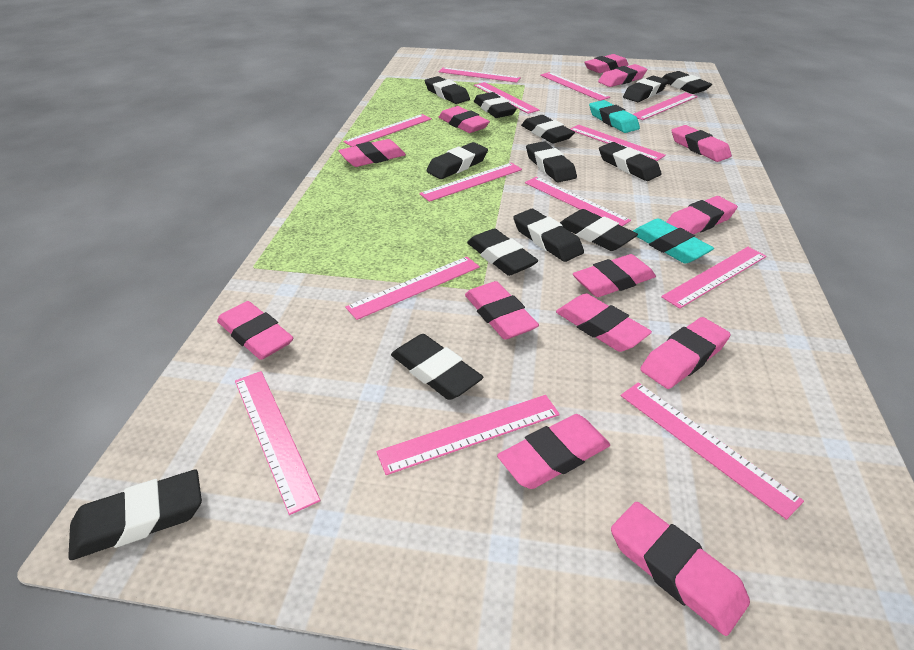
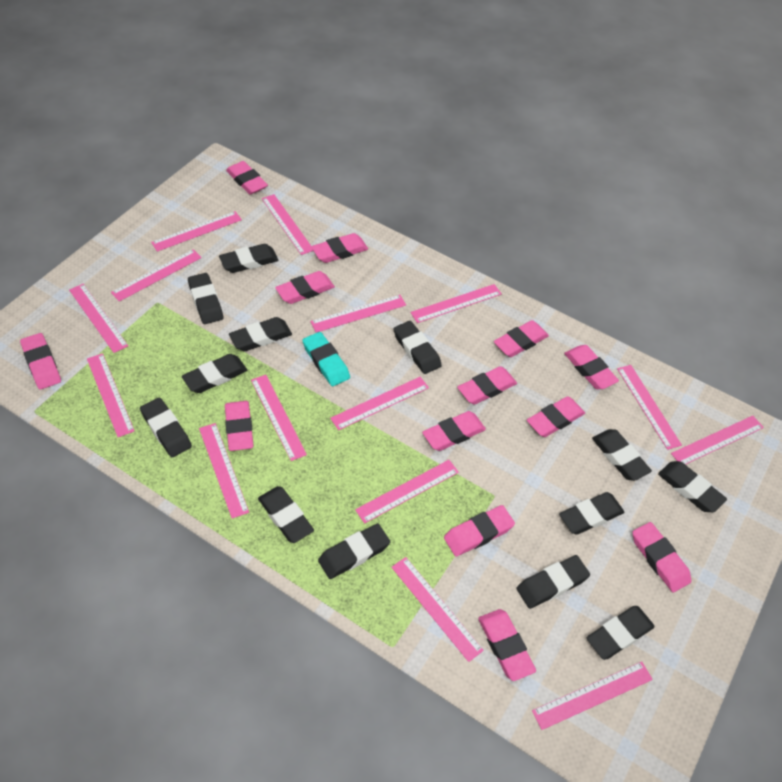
pink ruler: [235,371,321,515] [343,114,432,147] [345,257,480,320] [376,395,560,475] [419,163,522,202] [438,67,521,83] [474,82,539,114] [525,177,631,226] [540,72,610,101] [570,125,666,161] [621,382,804,520] [633,92,698,120] [661,247,766,309] = 13 -> [69,284,128,353] [87,353,134,437] [111,249,202,302] [151,211,242,252] [199,423,249,518] [251,375,307,461] [262,194,313,255] [310,295,406,333] [330,377,429,430] [355,460,459,524] [391,557,484,662] [411,284,501,323] [532,662,653,730] [617,365,682,450] [671,416,764,465] = 15
turquoise eraser: [589,100,640,133] [633,219,714,264] = 2 -> [302,332,350,386] = 1

